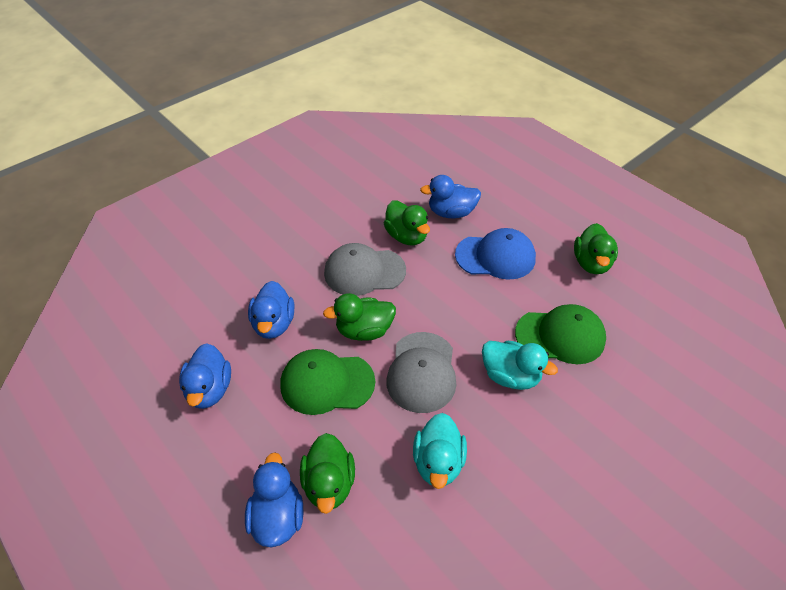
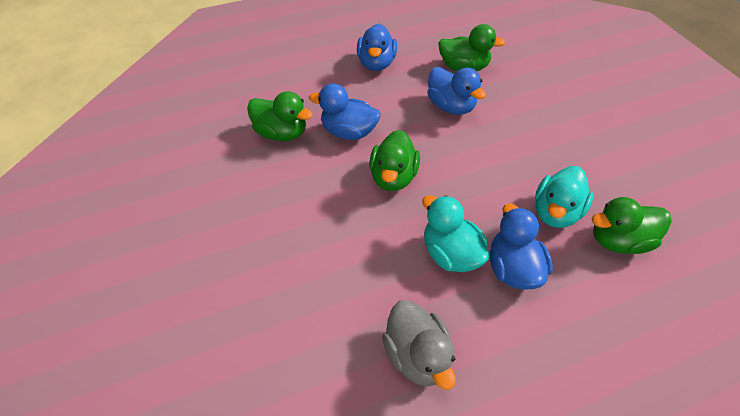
blue cap: [455,228,536,280] = 1 -> none = 0
green cap: [280,349,375,415] [515,304,606,364] = 2 -> none = 0
grey cap: [324,243,406,296] [386,332,456,413] = 2 -> none = 0
grey duck: none = 0 -> [382,300,456,390] = 1

